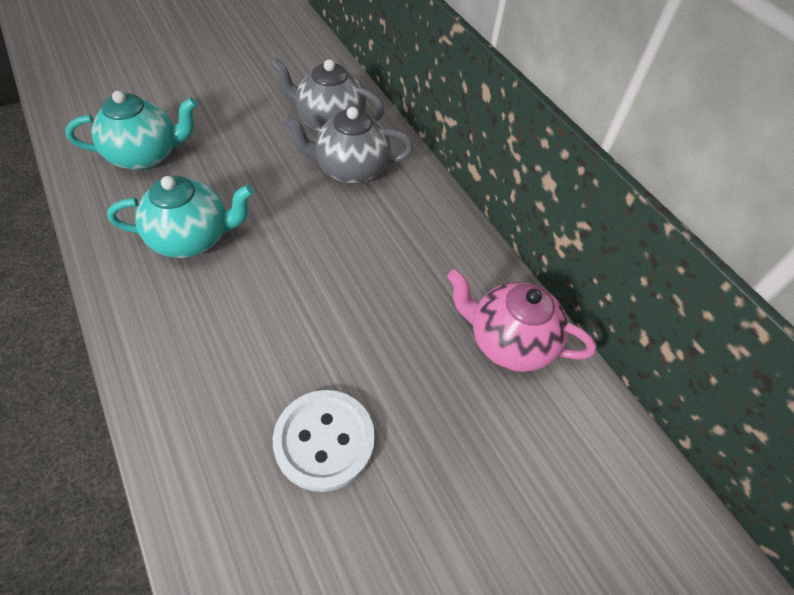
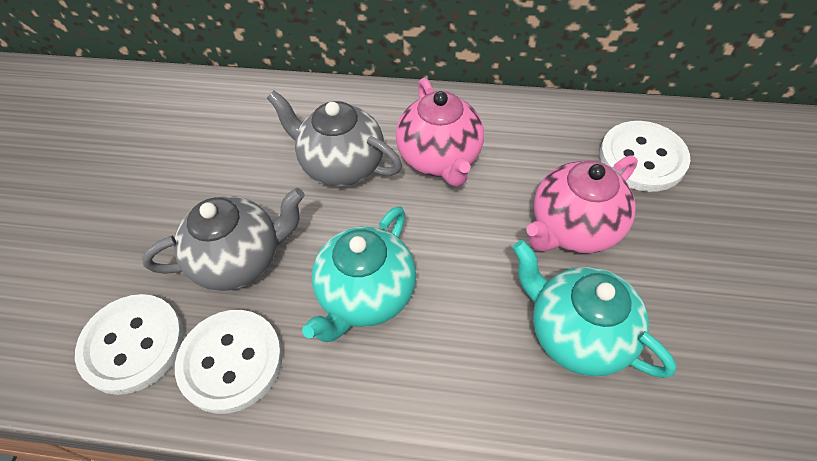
pink teapot: [447,270,597,372] = 1 -> [396,78,484,187] [526,155,638,253] = 2
white button: [273,390,375,492] = 1 -> [75,294,184,395] [175,310,283,414] [600,121,690,192] = 3

